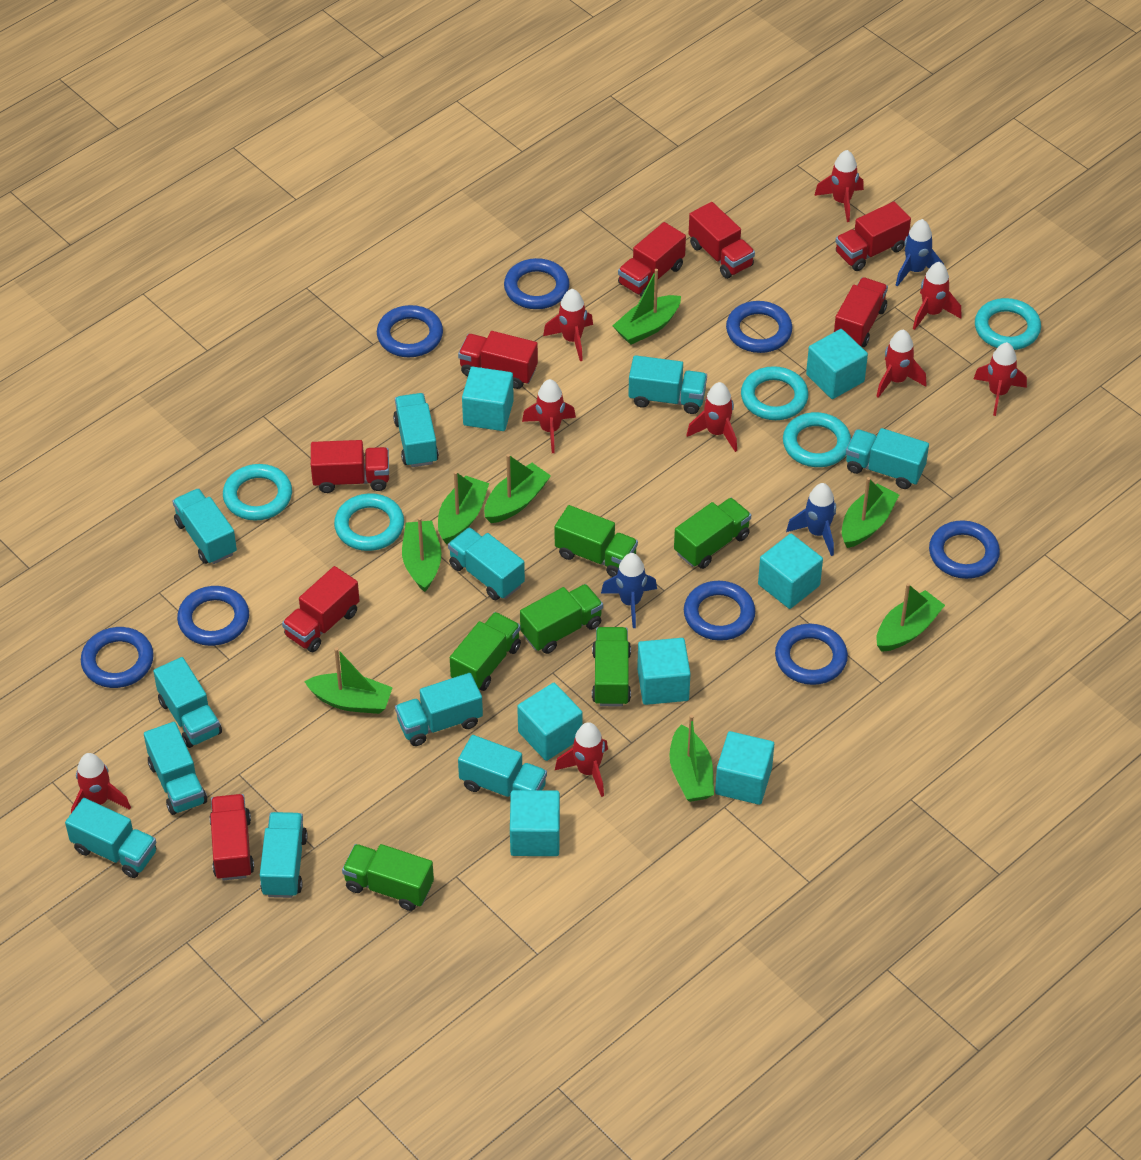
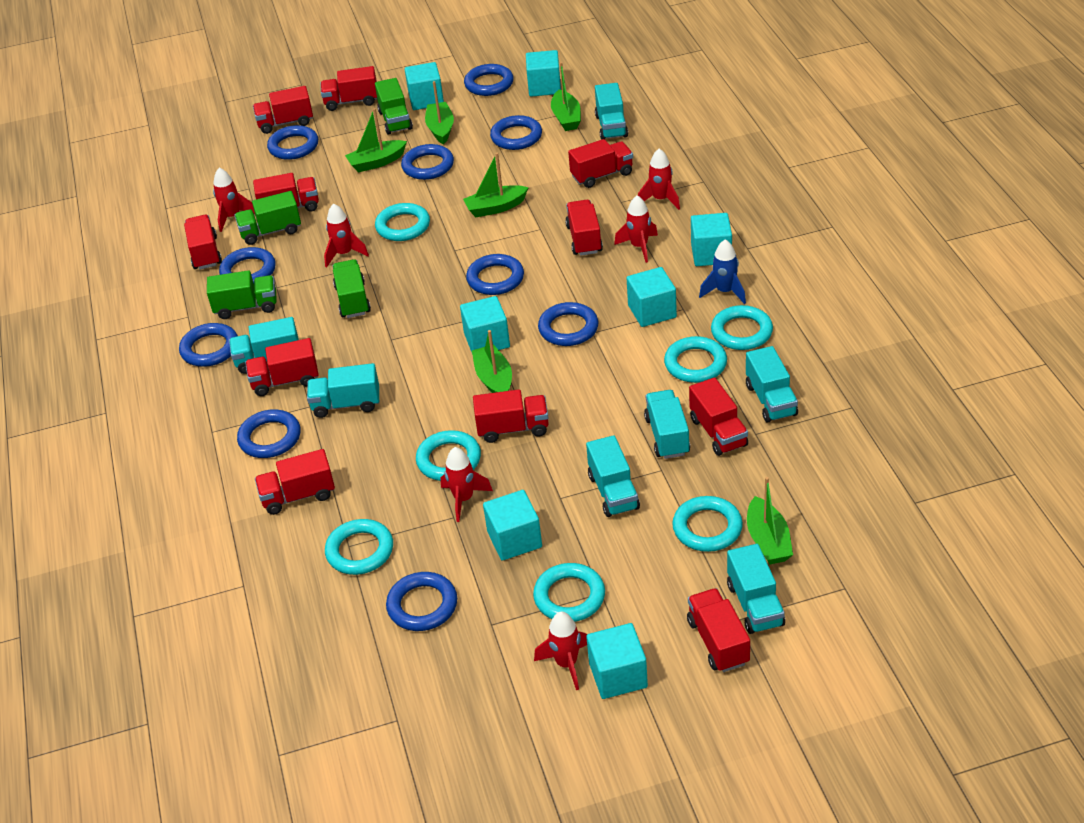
blue ring: [81,627,154,688] [177,586,249,646] [377,305,443,357] [504,258,570,309] [684,581,755,641] [726,301,793,353] [775,624,848,685] [929,520,1000,579] = 8 -> [179,323,238,367] [219,247,276,283] [237,410,301,458] [267,125,318,160] [386,572,457,631] [401,144,454,180] [464,64,514,96] [466,254,524,295] [490,115,542,150] [538,302,598,346] = 10
blue rocket: [601,553,657,628] [786,483,836,556] [896,219,944,287] = 3 -> [699,239,746,304] = 1
green boat: [304,647,393,714] [402,517,441,592] [438,471,489,544] [484,454,551,523] [612,269,681,345] [669,715,714,802] [842,477,899,548] [877,583,945,652] = 8 -> [345,108,407,173] [425,81,454,144] [463,153,529,217] [472,330,512,393] [551,62,581,131] [747,477,793,565] = 6
green truck: [342,844,434,911] [450,612,521,691] [520,584,603,654] [555,505,638,577] [592,627,631,707] [674,498,751,569] = 6 -> [207,270,276,319] [235,191,301,245] [333,259,371,318] [375,78,413,135] = 4
red rocket: [71,753,131,813] [522,379,576,453] [543,289,593,361] [555,722,608,797] [687,382,737,452] [814,150,864,222] [876,330,927,398] [913,262,962,330] [974,342,1027,416] = 9 -> [213,168,255,232] [324,204,369,267] [441,447,493,522] [534,612,587,690] [614,195,658,263] [638,148,680,210] = 6
red truck: [210,794,254,881] [282,566,360,652] [311,440,389,493] [458,331,538,389] [618,222,686,297] [689,202,755,279] [834,277,888,347] [835,201,911,271] = 8 -> [184,215,222,270] [245,338,319,396] [253,86,313,134] [253,173,319,212] [255,449,335,515] [321,66,377,111] [473,389,549,443] [565,200,603,256] [568,139,633,188] [687,588,750,672] [689,378,748,456] = 11
turquoise ring: [223,464,292,521] [334,493,404,551] [741,366,809,420] [783,412,851,467] [975,298,1041,350] = 5 -> [325,519,393,575] [375,203,430,241] [416,430,481,481] [533,563,605,622] [664,336,727,383] [672,496,743,552] [711,305,773,350] = 7
turquoise truck: [65,798,157,878] [144,722,207,815] [153,657,222,748] [172,488,237,564] [260,812,308,898] [393,393,439,467] [395,673,483,746] [448,527,525,600] [458,735,547,797] [628,355,707,414] [846,428,929,489] = 11 -> [229,317,299,374] [307,363,379,418] [586,435,640,517] [595,83,628,140] [644,390,690,459] [727,544,785,634] [746,346,798,422] = 7

